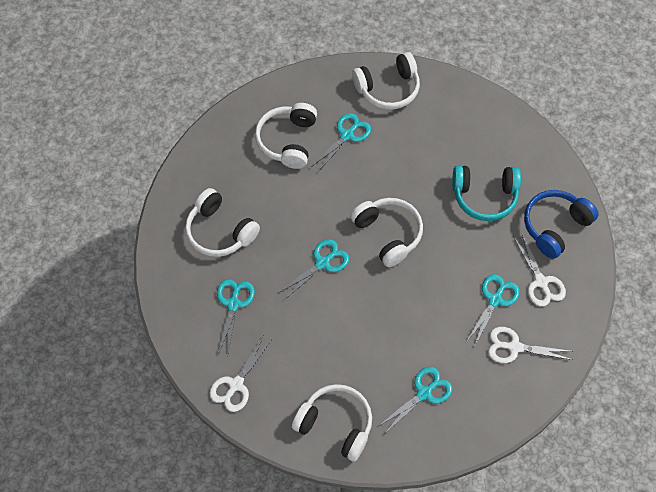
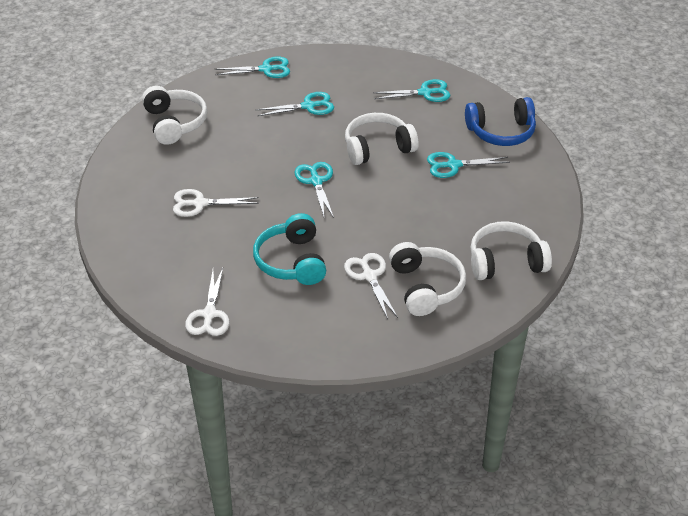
white headphones: [185,188,260,257] [255,103,317,169] [292,384,372,462] [350,198,423,267] [352,52,420,110] = 5 -> [142,86,207,145] [345,113,419,165] [389,242,466,316] [471,221,552,280] = 4

